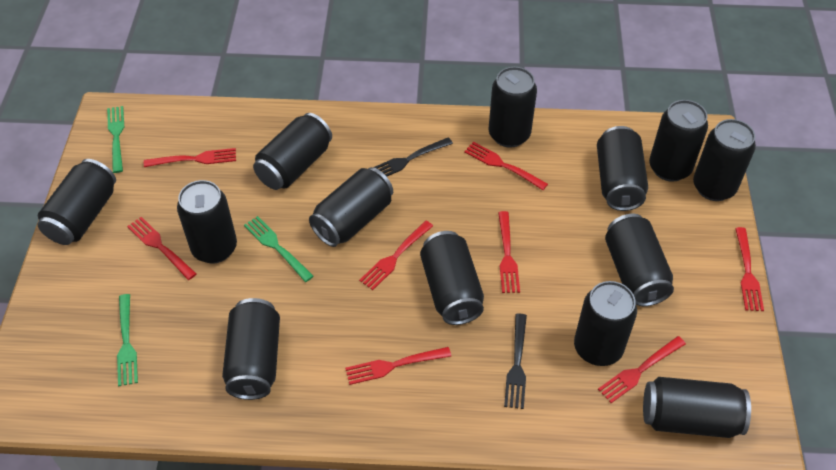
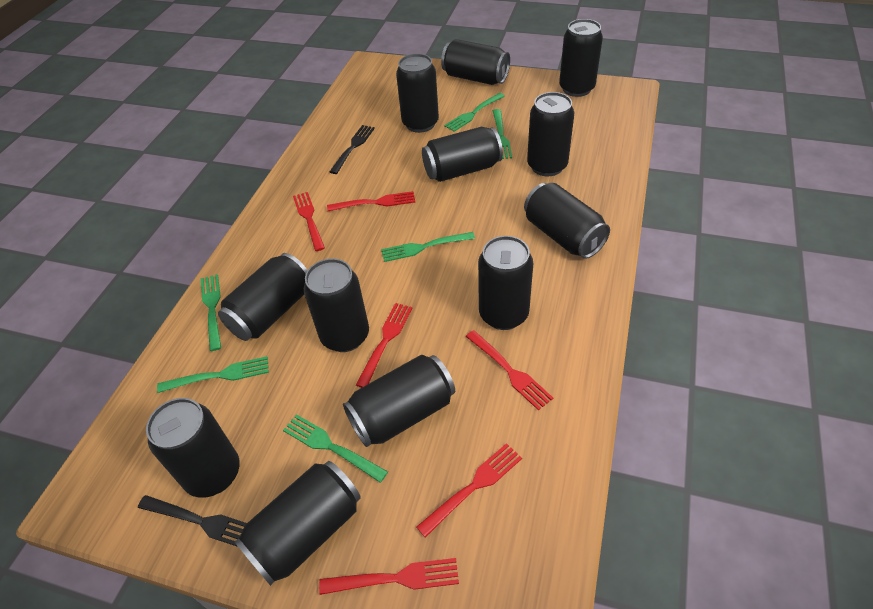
black can: [37,159,116,245] [177,180,237,263] [222,298,280,400] [253,113,332,190] [309,167,393,247] [420,231,484,325] [489,67,537,148] [574,281,637,366] [597,126,648,211] [605,214,674,306] [643,377,751,438] [649,100,708,182] [693,119,756,201] = 13 -> [146,398,240,498] [218,253,307,341] [234,461,361,586] [304,258,369,352] [343,355,455,447] [396,54,439,133] [422,126,503,182] [441,39,510,85] [478,236,533,330] [524,183,610,259] [527,92,575,176] [559,19,603,97] = 12
green fork: [107,106,124,173] [117,294,138,387] [244,216,314,282] = 3 -> [157,356,269,393] [201,274,221,351] [283,414,388,483] [381,232,475,262] [444,93,505,132] [493,109,512,159] = 6
red fork: [127,217,197,280] [144,148,236,167] [345,347,451,385] [359,221,433,290] [464,142,548,190] [498,211,520,293] [598,336,686,403] [735,227,764,311] = 8 -> [293,192,325,251] [319,558,459,595] [327,191,415,211] [356,303,412,388] [416,443,522,538] [466,330,553,410] = 6

